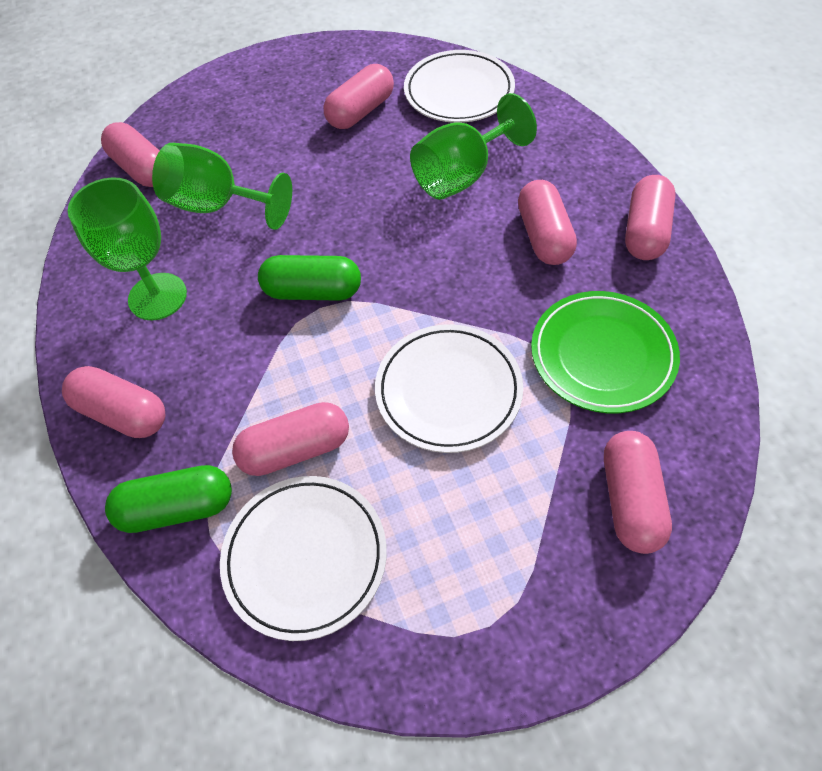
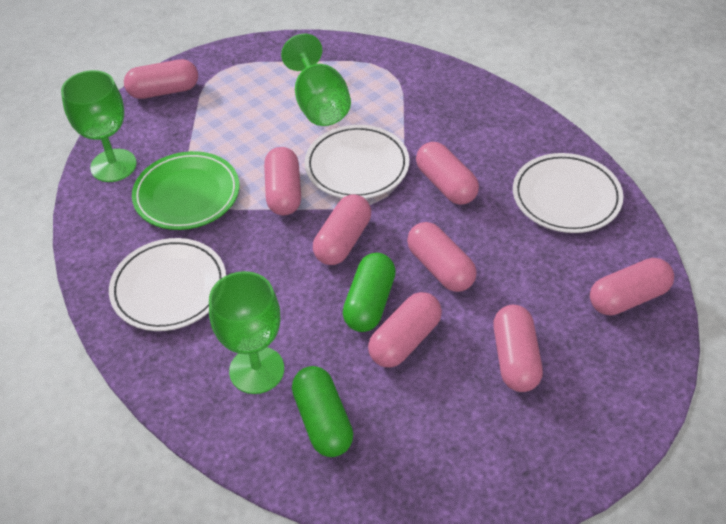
pink capsule: [62,366,165,438] [101,122,160,187] [232,402,349,476] [324,64,394,129] [518,180,577,265] [604,431,672,554] [625,175,676,260] = 7 -> [124,59,198,99] [264,147,301,215] [313,194,371,265] [368,292,442,367] [407,222,477,292] [416,142,479,205] [493,305,543,392] [590,258,674,316] = 8

